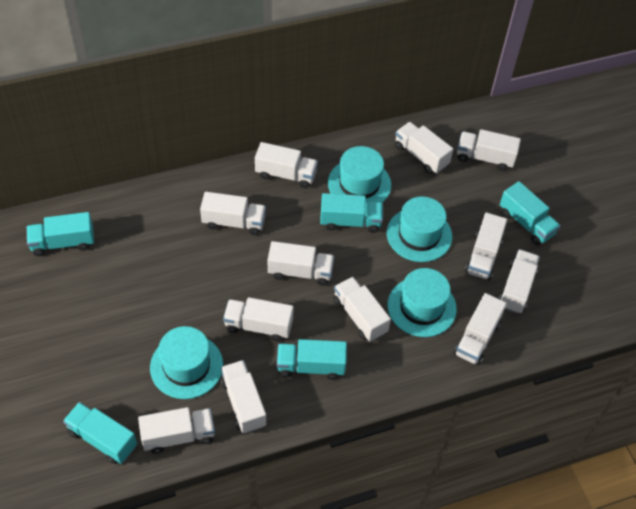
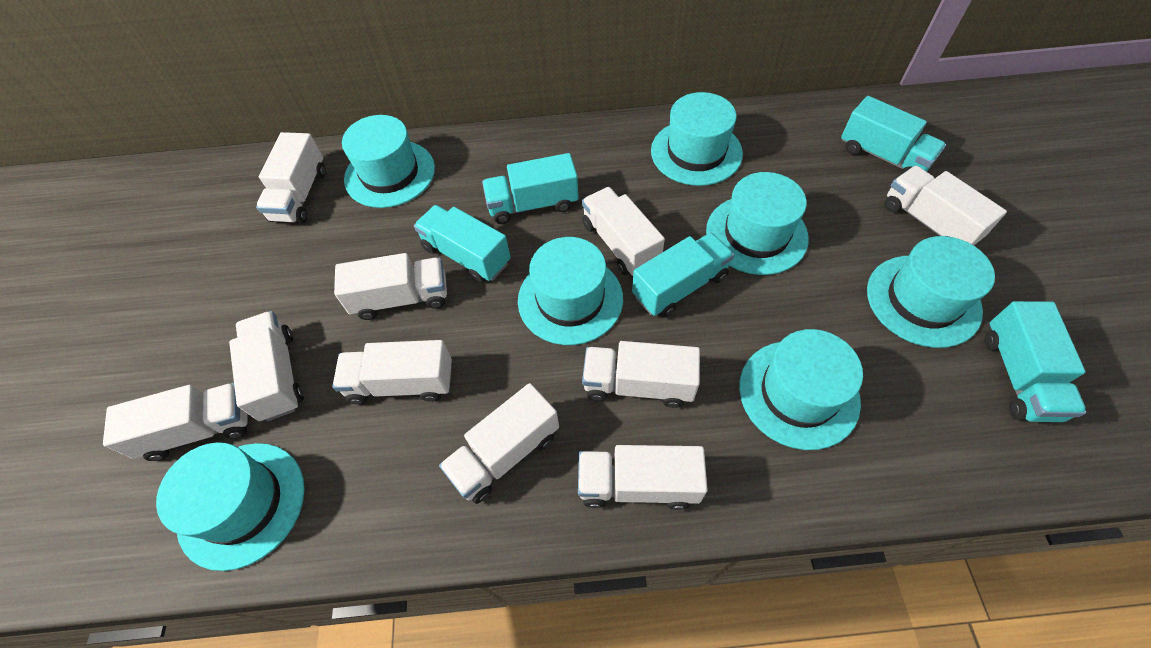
turquoise hat: [150,326,223,399] [328,146,391,204] [387,196,452,262] [388,268,457,337] = 4 -> [156,442,305,571] [342,115,435,208] [518,237,623,345] [651,92,743,186] [706,172,809,275] [739,329,863,450] [867,236,995,348] = 7
white truck: [138,407,215,454] [200,192,266,235] [220,360,266,434] [223,297,294,342] [255,142,318,189] [268,241,334,286] [333,277,391,342] [395,122,453,174] [454,293,507,365] [457,129,521,171] [465,212,507,280] [499,249,540,314] = 12 -> [103,383,248,461] [229,311,304,421] [256,132,326,224] [332,340,452,405] [334,253,447,320] [439,383,559,504] [578,445,708,510] [582,187,665,276] [582,341,700,408] [884,166,1007,245] = 10

